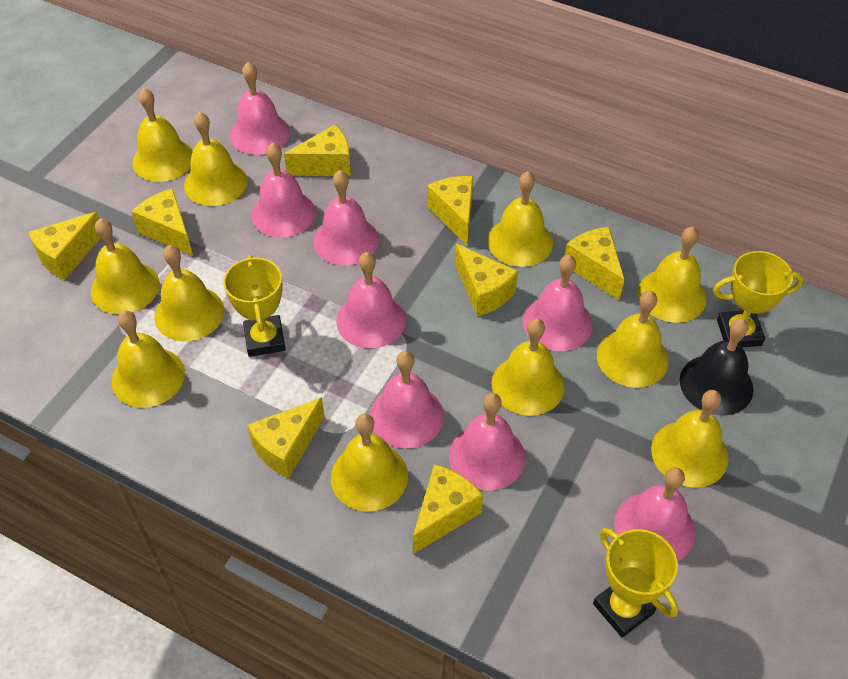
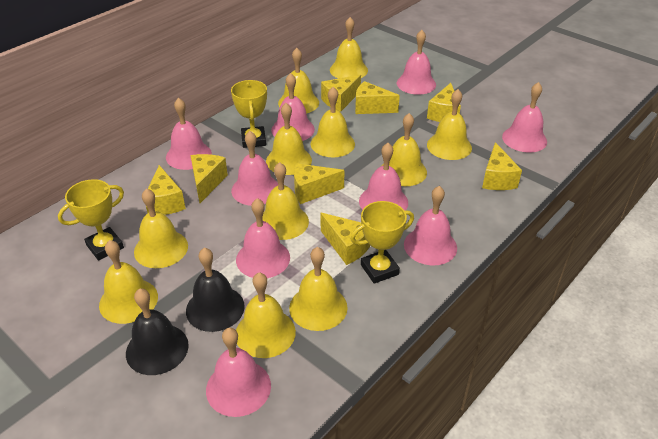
black bell: [680,318,754,416] = 1 -> [126,288,189,375] [186,248,245,332] = 2
pink bell: [230,62,290,155] [251,143,316,238] [313,170,379,265] [336,252,406,348] [370,351,444,448] [449,393,525,491] [523,255,593,351] [614,467,695,561] = 8 -> [166,98,212,170] [206,328,271,417] [231,131,278,206] [236,198,290,278] [271,73,315,141] [359,143,408,210] [397,30,436,95] [404,186,457,265] [502,82,547,153] = 9

